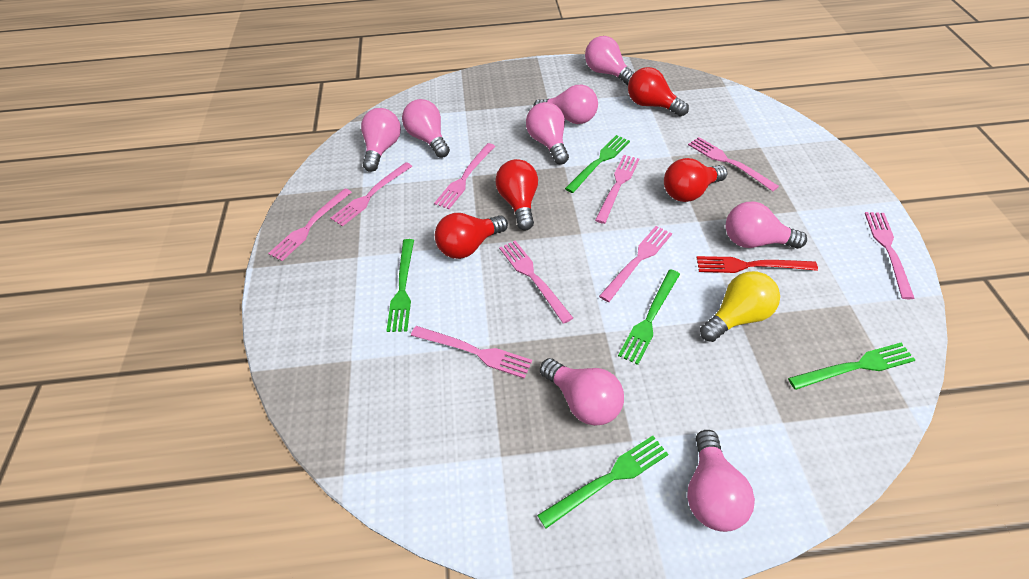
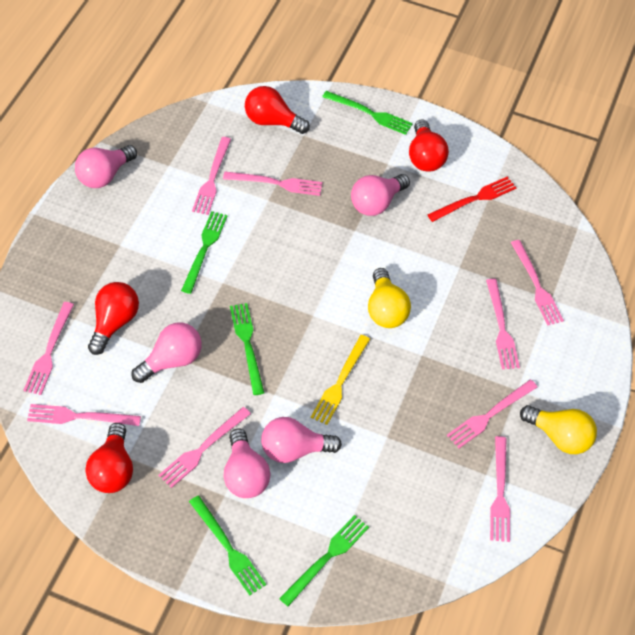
pink light bulb: [361,108,401,172] [402,99,450,158] [526,102,569,164] [533,85,598,124] [540,358,624,426] [585,36,634,85] [687,430,755,532] [726,202,807,249] = 8 -> [75,145,137,188] [132,322,202,383] [224,429,270,498] [261,417,342,463] [351,174,410,216] = 5
yellow fork: none = 0 -> [311,335,370,425] = 1
yellow light bulb: [700,271,780,342] = 1 -> [368,268,411,328] [520,405,597,454] = 2

